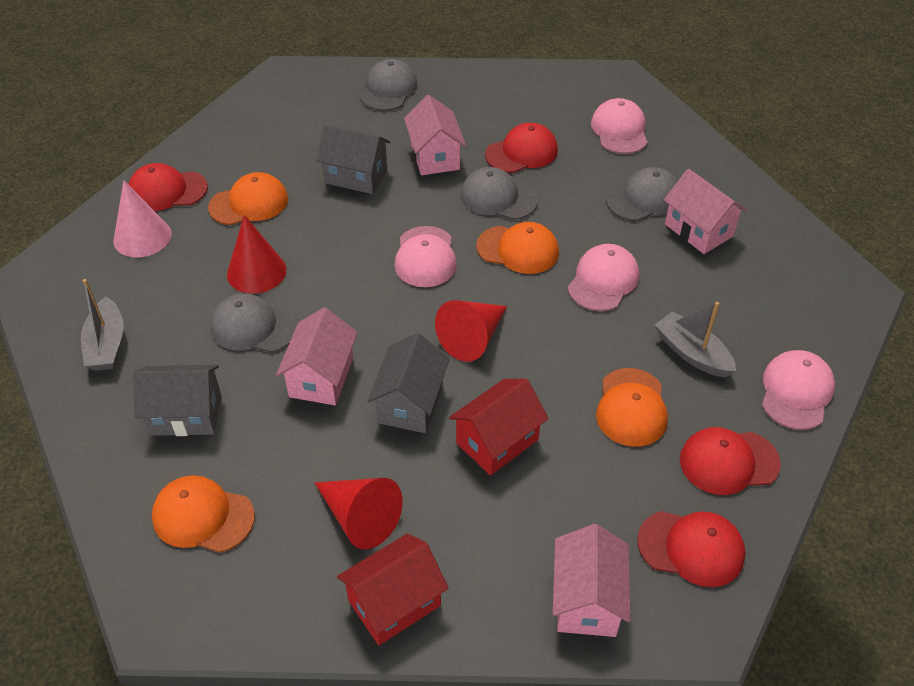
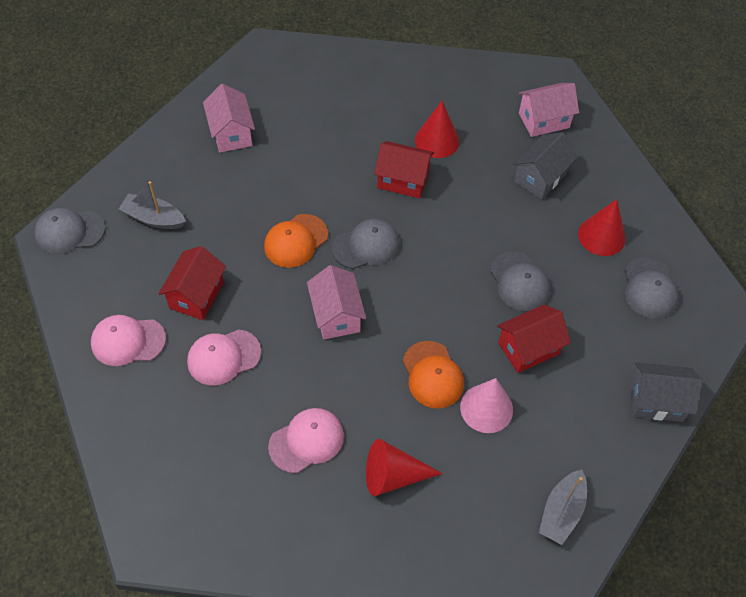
grey house: [133,365,221,436] [316,125,390,194] [368,333,450,433] = 3 -> [513,132,578,200] [631,362,702,422] = 2
orange cap: [152,475,255,553] [208,172,288,225] [476,222,559,274] [596,368,668,447] = 4 -> [264,214,328,268] [403,341,464,409] = 2
pink cap: [394,226,457,287] [568,244,639,311] [591,98,648,154] [762,350,835,430] = 4 -> [91,315,166,366] [187,330,261,385] [268,408,344,473] = 3
pink house: [276,308,358,405] [404,95,466,175] [553,524,631,637] [664,169,747,254] = 4 -> [203,84,255,153] [307,265,366,339] [519,83,579,137] = 3
red cap: [128,163,208,211] [485,123,558,173] [637,511,746,587] [680,427,781,495] = 4 -> none = 0
red house: [337,533,449,645] [449,379,549,475] = 2 -> [158,246,226,320] [374,141,434,198] [497,305,571,373] = 3

